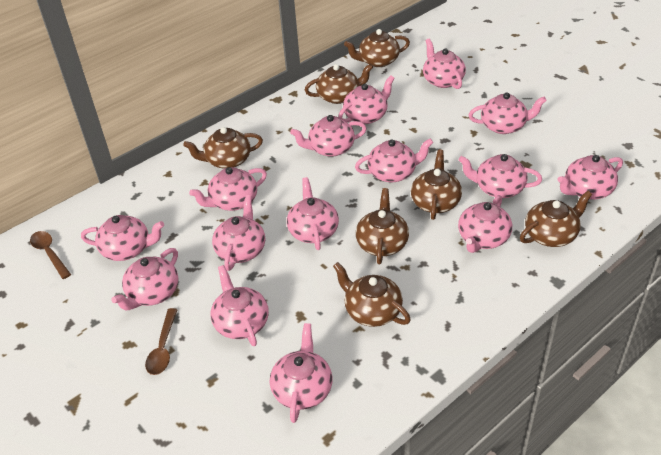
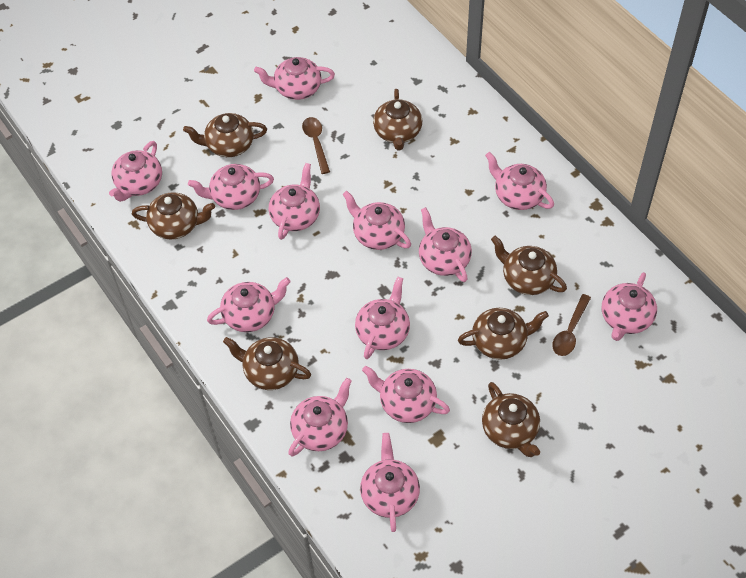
pink teapot: [81,215,164,261] [112,248,178,310] [189,167,267,211] [211,265,269,346] [212,195,265,271] [270,323,333,423] [287,177,339,250] [290,115,367,157] [338,75,395,124] [355,139,433,182] [423,39,466,89] [458,195,512,253] [459,154,542,198] [469,92,547,134] [557,155,623,200] = 15 -> [109,141,162,202] [188,164,274,210] [207,277,291,332] [254,57,335,100] [269,163,320,240] [288,378,352,457] [342,191,411,250] [355,277,410,359] [360,433,420,532] [362,366,450,423] [419,207,472,282] [485,152,554,210] [602,272,657,341] = 13

